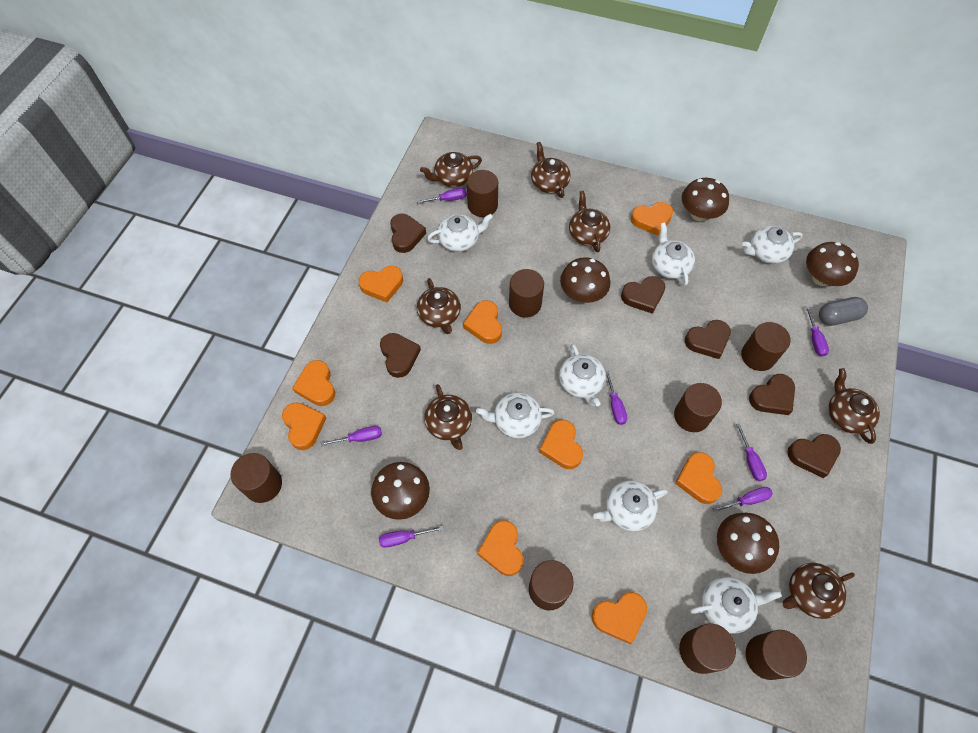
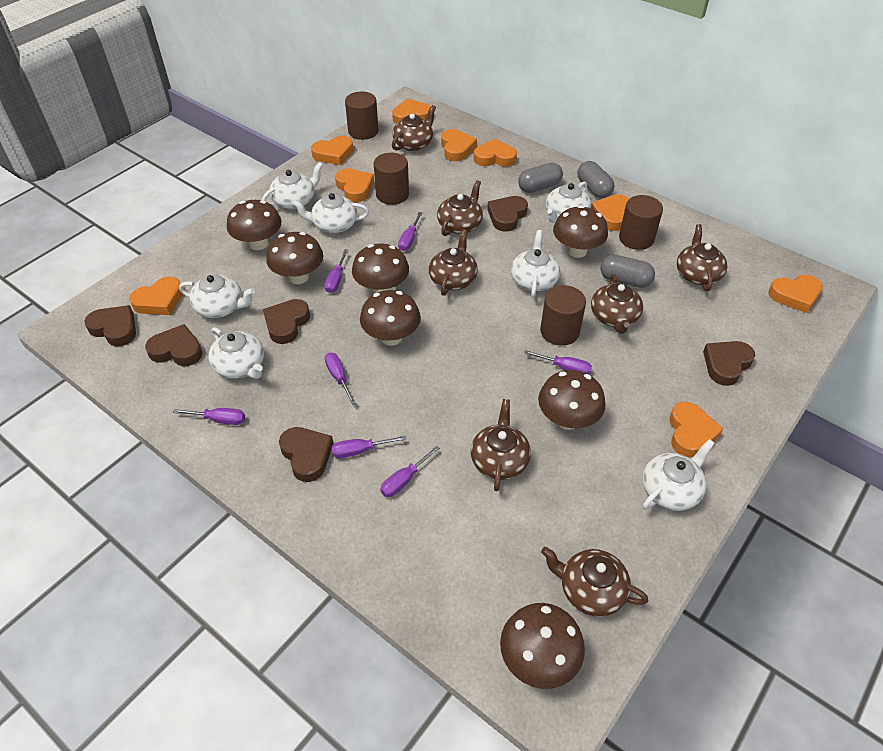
brown cylinder: [230,453,282,503] [467,170,498,217] [509,269,544,318] [529,560,574,611] [674,383,722,432] [679,624,736,674] [741,322,790,371] [746,630,807,680] = 8 -> [345,91,378,140] [374,153,409,205] [540,285,586,346] [619,195,663,250] = 4
brown mushroom: [371,462,430,520] [560,257,610,303] [682,178,729,221] [717,513,779,574] [806,242,859,286] = 5 -> [227,200,281,250] [266,232,323,284] [352,244,409,294] [360,290,421,346] [500,603,585,689] [538,370,606,430] [553,205,608,258] = 7
grey capsule: [819,297,868,326] = 1 -> [518,163,563,193] [577,161,615,198] [600,255,655,288] = 3

